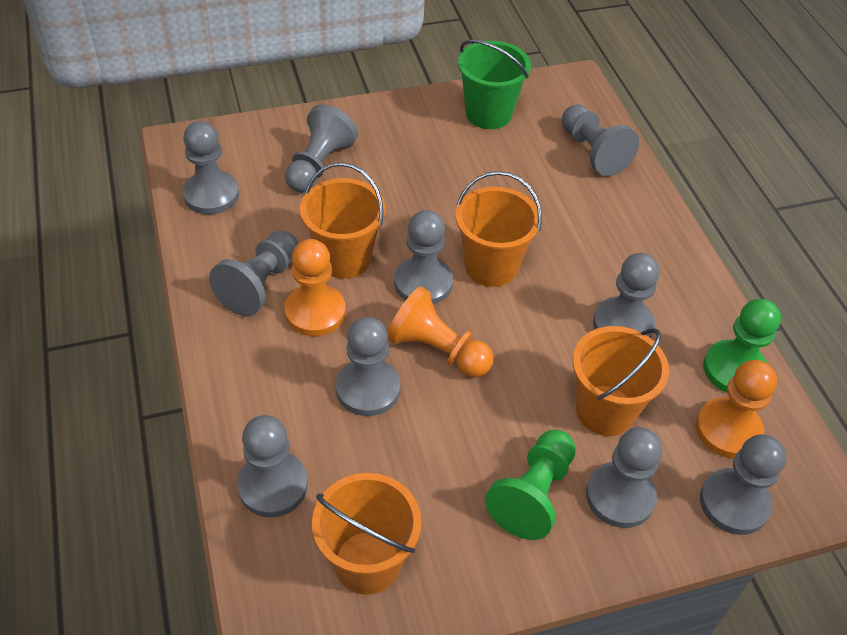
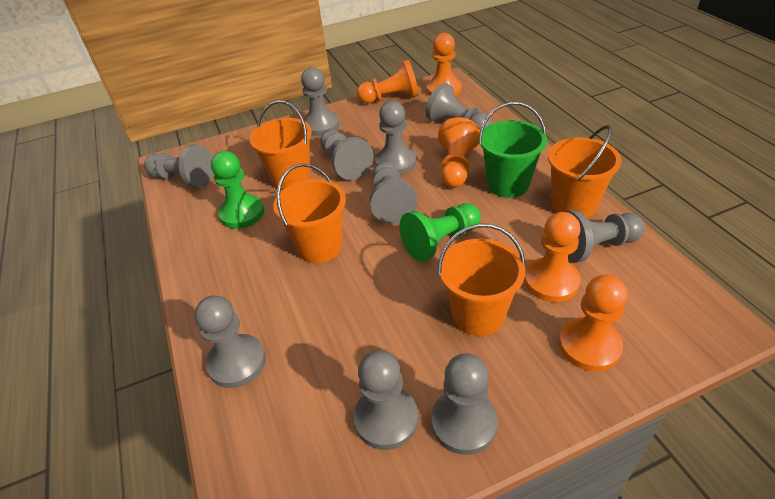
orange pawn: [285,239,346,336] [388,286,493,377] [696,360,777,458] = 3 -> [357,60,419,104] [426,33,462,97] [438,117,480,188] [524,212,581,302] [559,274,627,372] = 5

